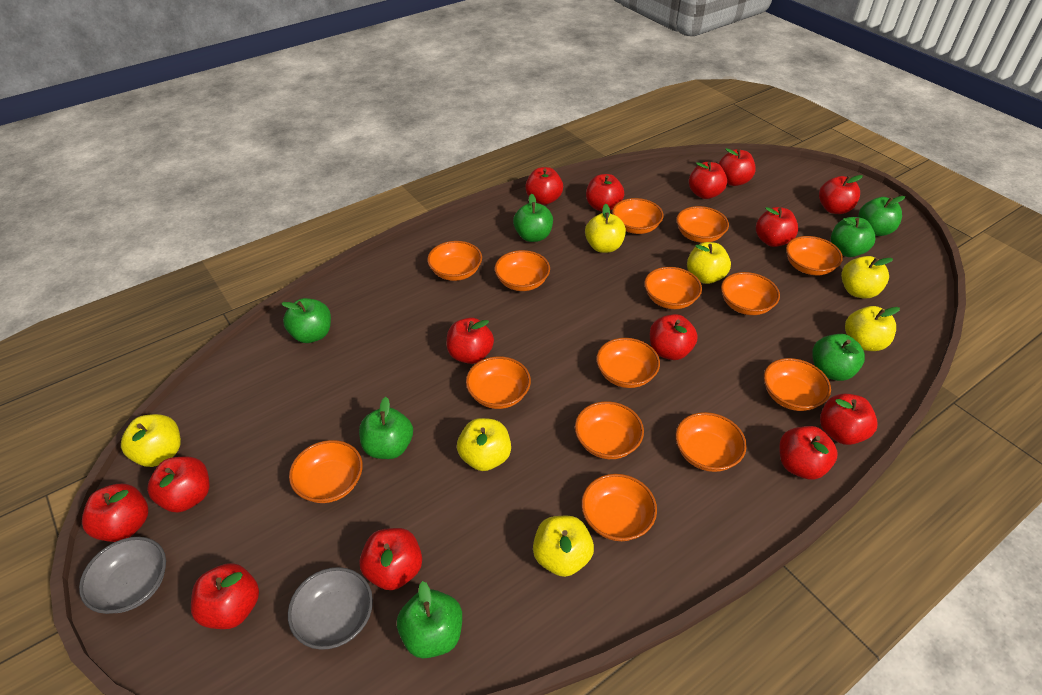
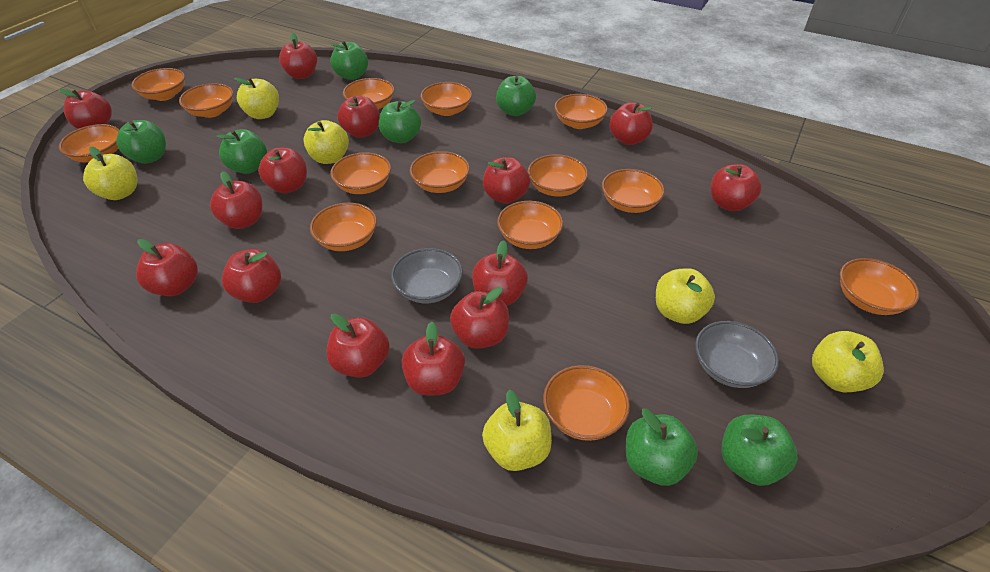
yellow apple: [121,414,181,467] [457,418,511,471] [533,516,594,577] [585,204,626,253] [687,242,731,284] [841,256,893,298] [845,306,900,351] = 7 -> [83,147,137,200] [234,78,279,119] [303,120,349,164] [482,390,552,471] [656,268,715,324] [812,331,884,392] = 6

